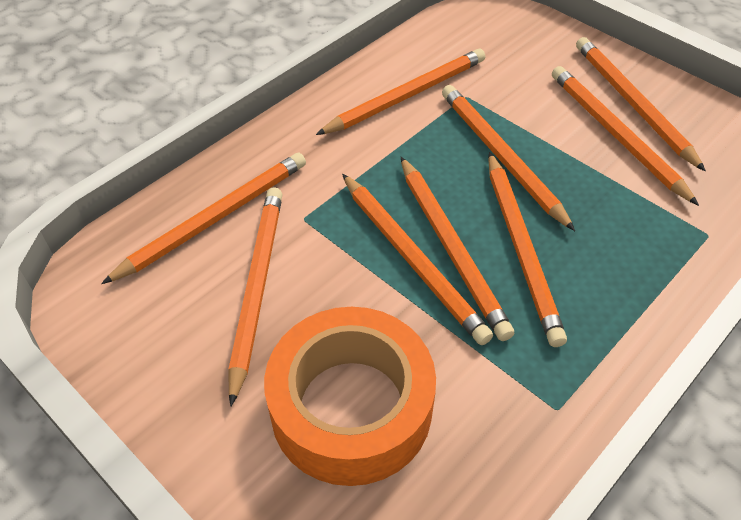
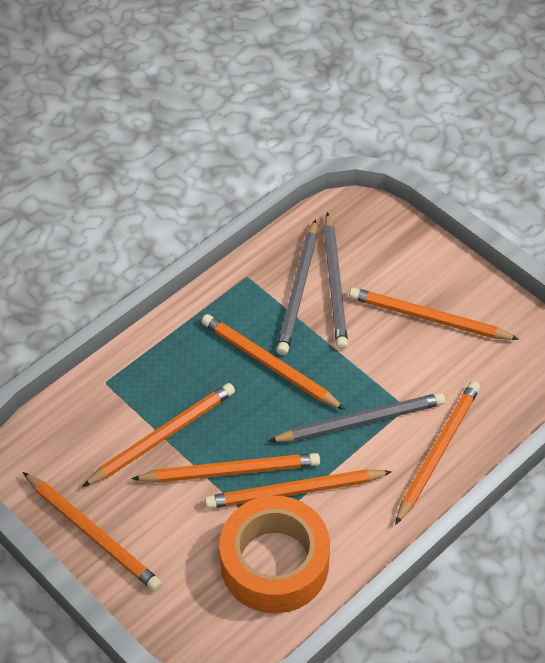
grey pencil: none = 0 -> [269,393,445,442] [276,219,317,355] [324,212,348,349] = 3
orange pencil: [101,153,306,284] [228,187,283,406] [316,49,485,135] [342,174,493,345] [401,157,515,341] [442,85,575,231] [488,152,567,347] [552,66,699,206] [576,37,706,171] = 9 -> [23,472,162,591] [82,383,235,487] [132,453,320,483] [202,314,345,410] [205,469,392,509] [349,288,519,340] [395,381,480,525] = 7

